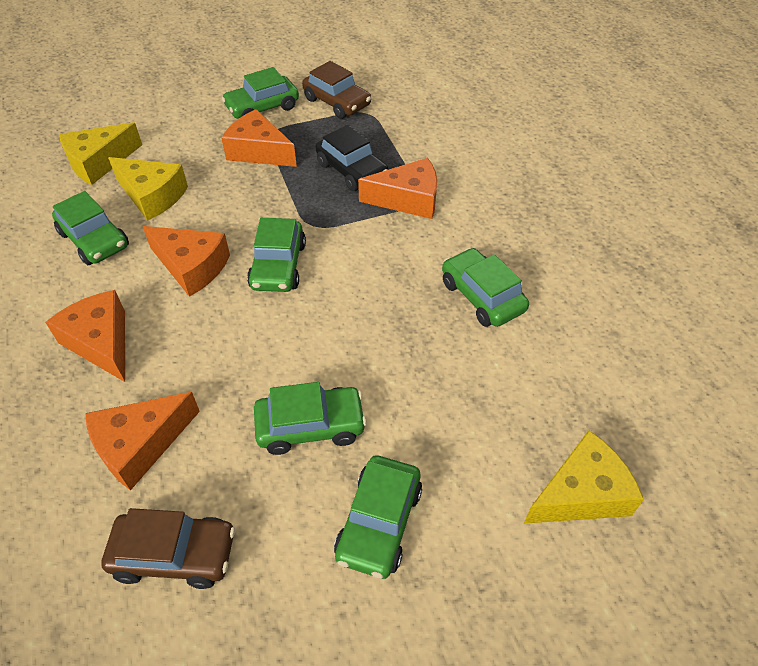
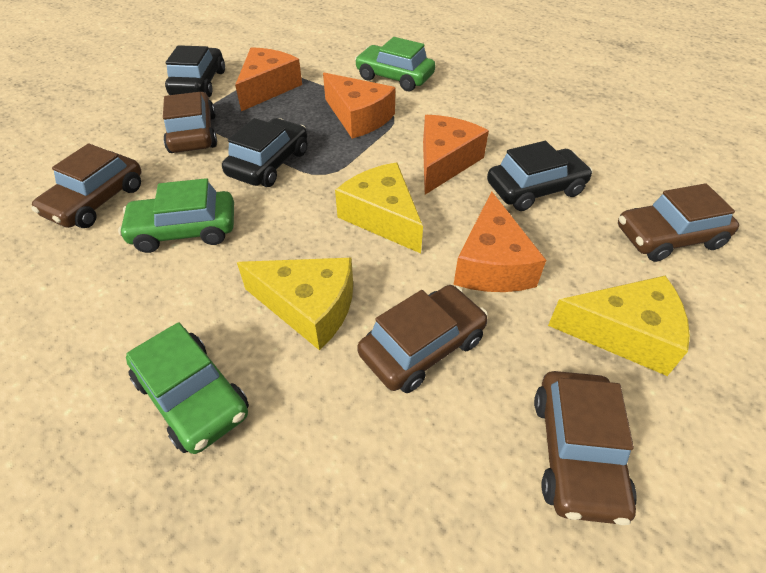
black car: [315,125,388,191] = 1 -> [165,45,225,97] [222,118,307,187] [487,141,593,211] = 3
brown car: [101,508,235,589] [302,61,371,119] = 2 -> [31,143,141,228] [163,92,217,153] [357,285,488,393] [534,371,637,525] [618,183,739,262] = 5
green car: [52,191,129,265] [222,67,299,119] [247,218,306,292] [254,382,367,455] [334,455,422,579] [442,248,529,327] = 6 -> [118,178,234,253] [126,322,249,454] [355,37,435,91] = 3
orange cheese: [45,290,125,382] [85,392,200,491] [142,226,230,297] [221,109,297,167] [358,158,437,219] = 5 -> [235,47,302,111] [323,73,395,139] [423,115,489,195] [454,191,546,292] = 4

